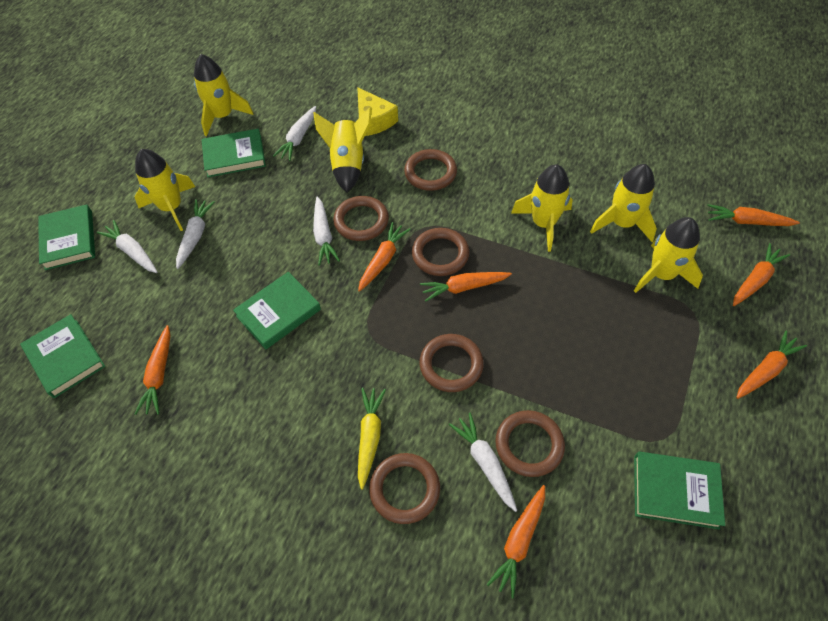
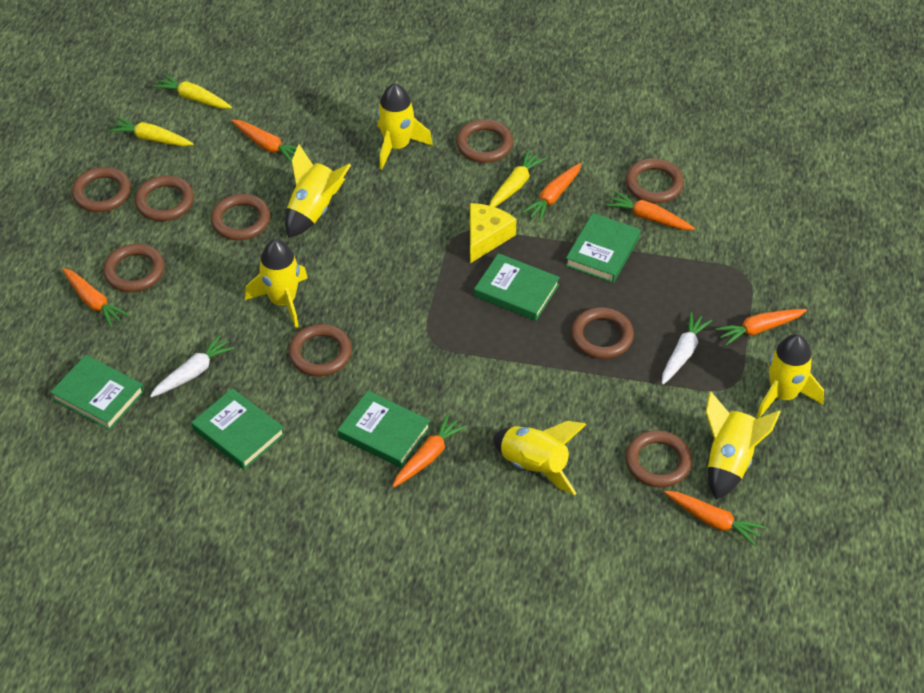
brown ring: [333,196,389,241] [369,453,440,524] [404,149,457,191] [412,228,469,276] [419,334,484,392] [495,410,565,477] = 6 -> [72,167,131,212] [103,244,164,292] [135,176,194,221] [211,194,270,240] [289,324,352,376] [456,119,513,163] [571,307,634,359] [625,430,692,487] [626,158,684,203] = 9
white carrot: [97,220,157,273] [176,199,215,269] [273,106,316,161] [313,196,340,266] [449,413,517,512] = 5 -> [150,335,235,397] [662,312,712,385] = 2
yellow carrot: [358,388,386,489] = 1 -> [108,117,193,146] [153,74,232,109] [489,150,546,207] = 3

